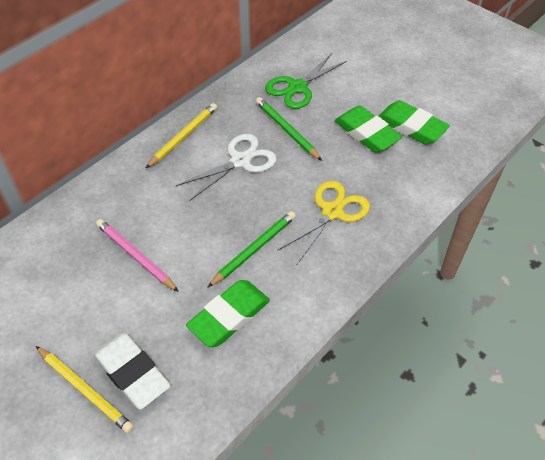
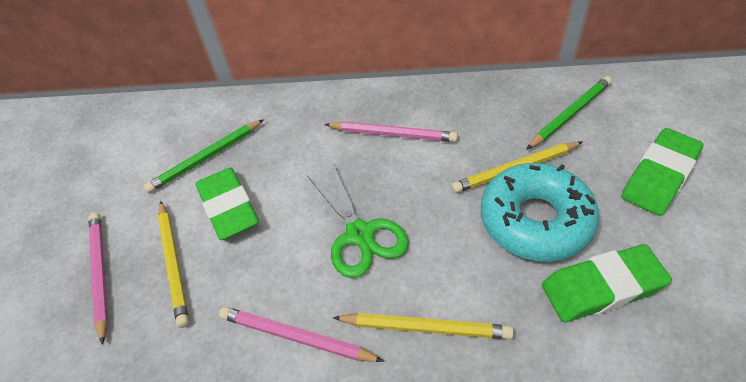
pink pencil: [96,219,179,292] = 1 -> [89,213,108,345] [219,307,384,362] [324,121,458,142] = 3
turquoise donut: none = 0 -> [481,163,599,262] = 1
white eraser: [93,332,170,410] = 1 -> none = 0
white scissors: [176,134,277,201] = 1 -> none = 0
yellow pencil: [36,346,134,434] [146,103,217,168] = 2 -> [158,201,189,328] [333,313,514,339] [451,142,582,193] = 3
yellow scissors: [277,181,370,264] = 1 -> none = 0

